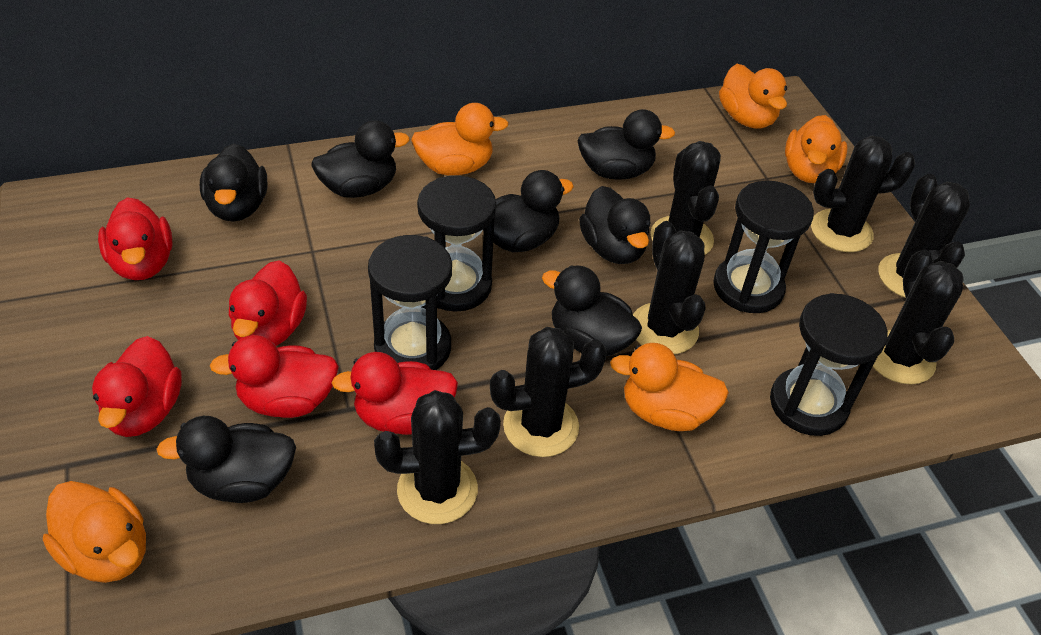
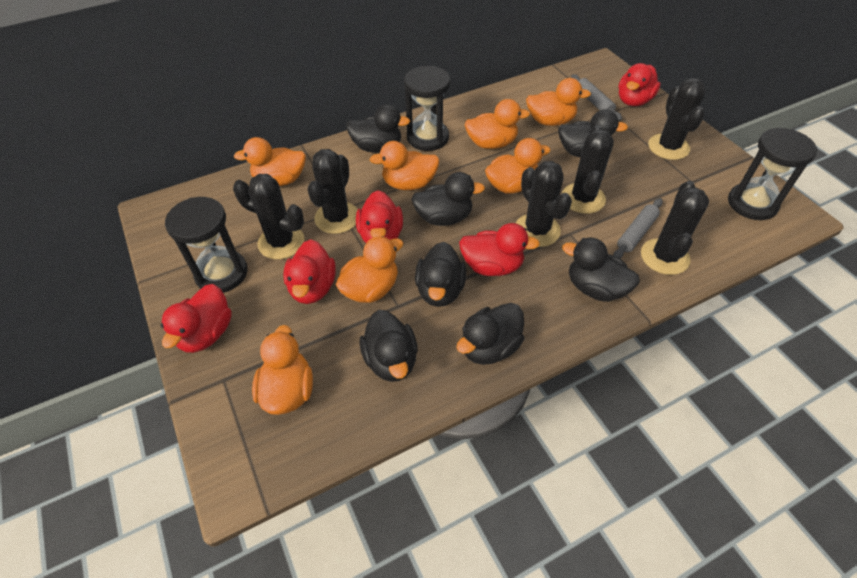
black cactus: [374,390,501,524] [490,327,607,457] [633,221,706,354] [650,141,721,256] [811,136,916,252] [873,250,964,385] [878,174,970,298] = 7 -> [233,174,305,259] [308,149,358,234] [516,161,572,247] [562,125,614,214] [641,181,709,275] [648,78,705,160] = 6
black hourglass: [368,235,452,370] [417,176,496,312] [713,181,814,313] [770,293,888,436] = 4 -> [165,197,248,293] [404,66,450,151] [728,128,817,220] = 3
grey rolling pin: none = 0 -> [571,74,622,121] [613,198,663,259] = 2
orange duck: [43,481,146,583] [411,103,509,175] [610,343,729,431] [719,64,787,129] [785,115,847,183] = 5 -> [234,137,306,186] [252,325,313,415] [336,236,403,303] [369,141,439,190] [465,99,530,149] [485,138,551,194] [526,78,591,126] = 7

